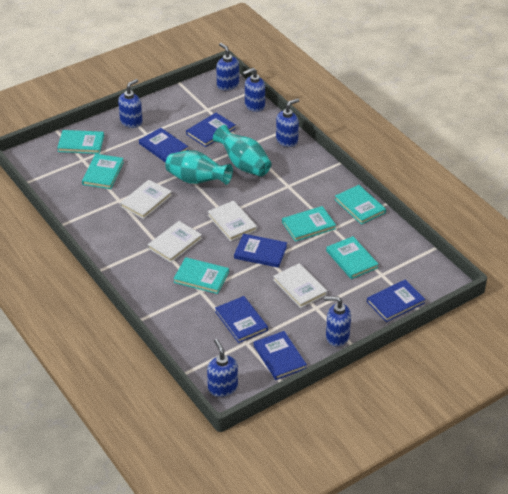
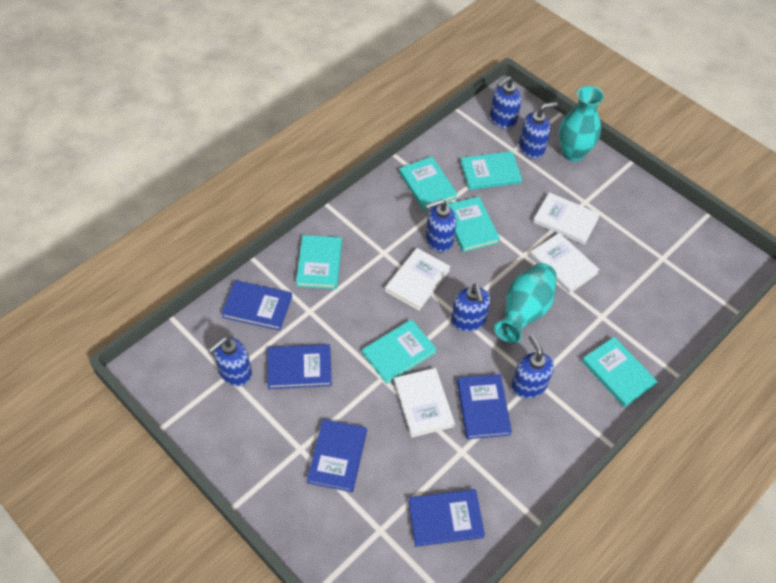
blue book: [139,128,188,163] [186,113,236,147] [215,296,268,343] [234,234,287,268] [254,331,307,380] [367,280,425,322] = 6 -> [221,280,292,331] [267,344,332,389] [307,419,367,492] [408,489,485,547] [457,374,512,439] = 5

